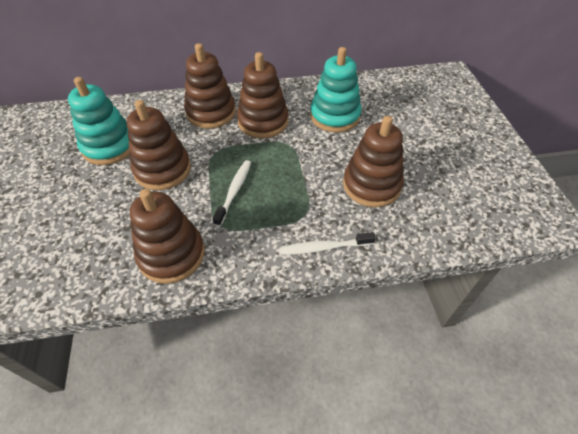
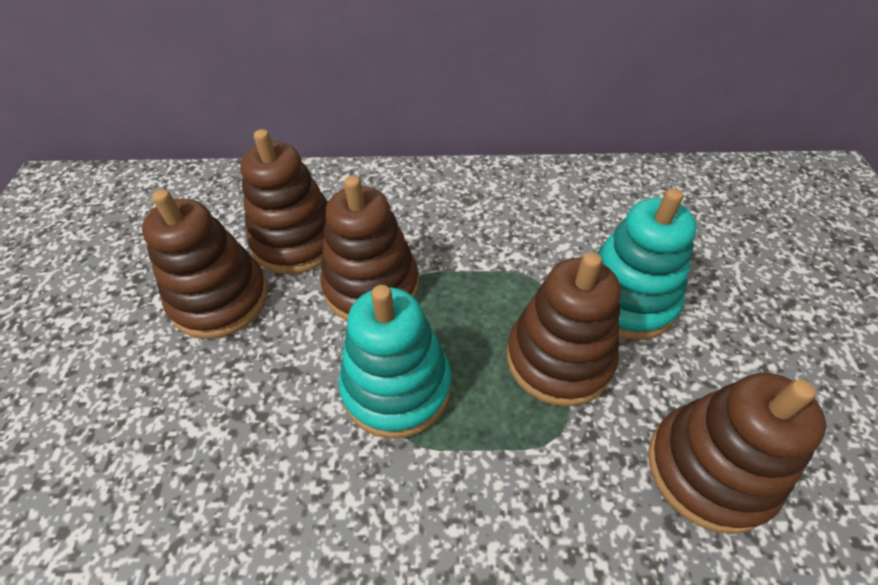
white toothbrush: [213,160,251,226] [279,232,376,255] = 2 -> none = 0

